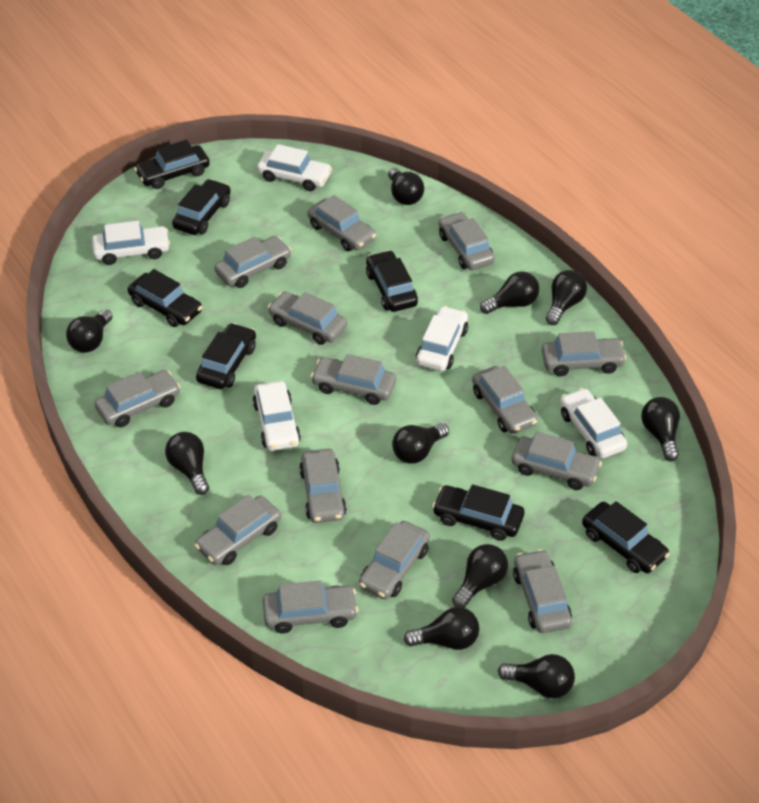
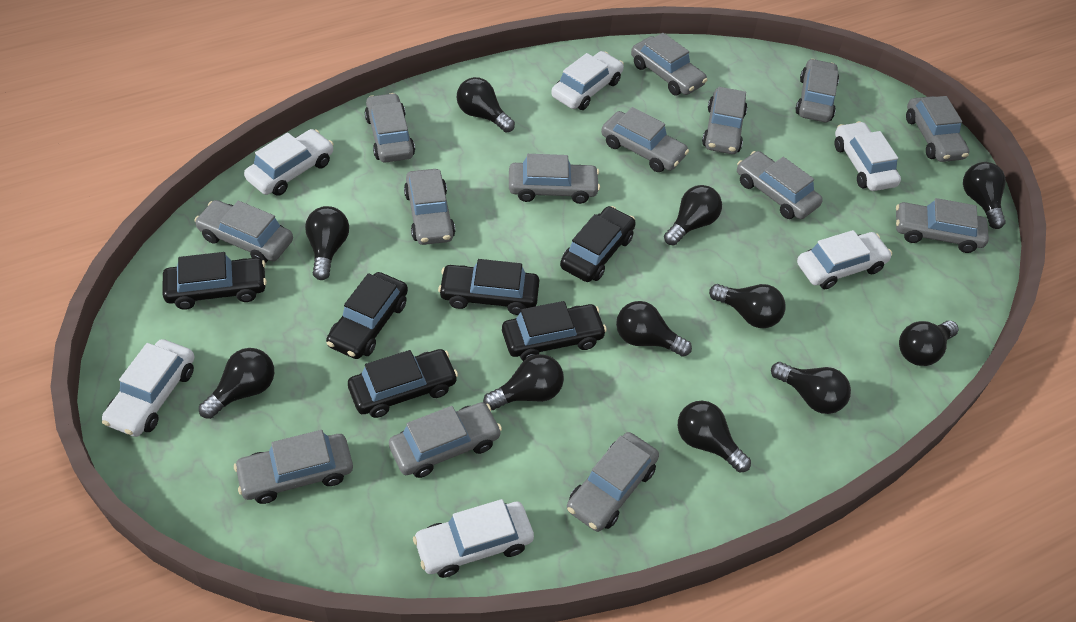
black car: [128,269,202,327] [134,140,210,189] [172,179,231,235] [196,323,256,389] [366,250,418,312] [432,484,524,541] [582,501,670,573] = 7 -> [163,252,267,310] [326,272,408,359] [348,349,458,418] [438,259,539,315] [502,301,607,361] [560,206,636,282] = 6
black light bulb: [66,309,113,353] [165,432,209,495] [388,168,424,205] [392,423,449,464] [404,607,479,650] [452,544,508,608] [480,271,539,314] [498,654,575,699] [546,270,587,325] [641,397,680,461] = 10 -> [199,348,274,419] [305,206,349,280] [457,77,515,133] [483,354,564,410] [616,301,692,357] [664,185,722,246] [678,401,751,473] [709,284,785,328] [771,362,851,414] [899,320,959,366] [963,162,1006,229] = 11
white car: [92,221,170,265] [253,381,301,451] [257,144,332,191] [416,306,468,371] [560,388,627,458] = 5 -> [102,339,195,437] [244,129,334,196] [413,499,534,578] [551,51,624,110] [797,230,892,289] [835,121,901,191] = 6

